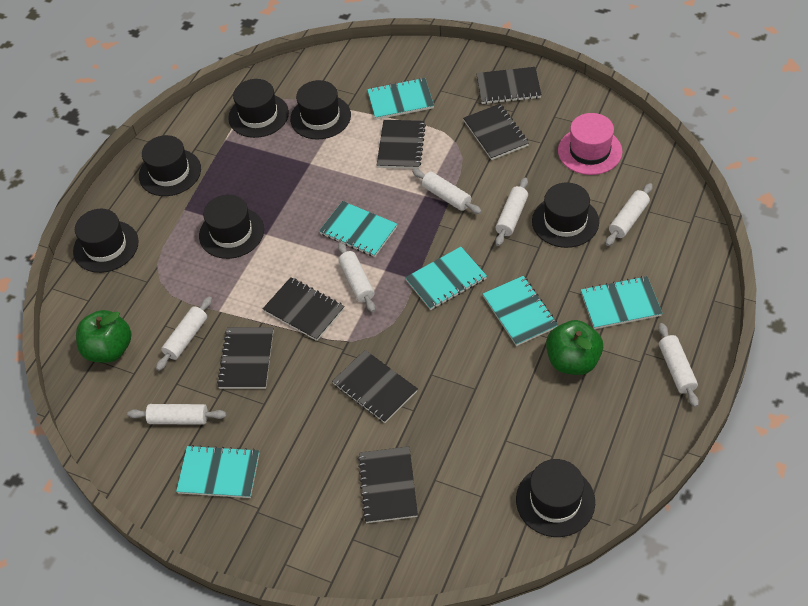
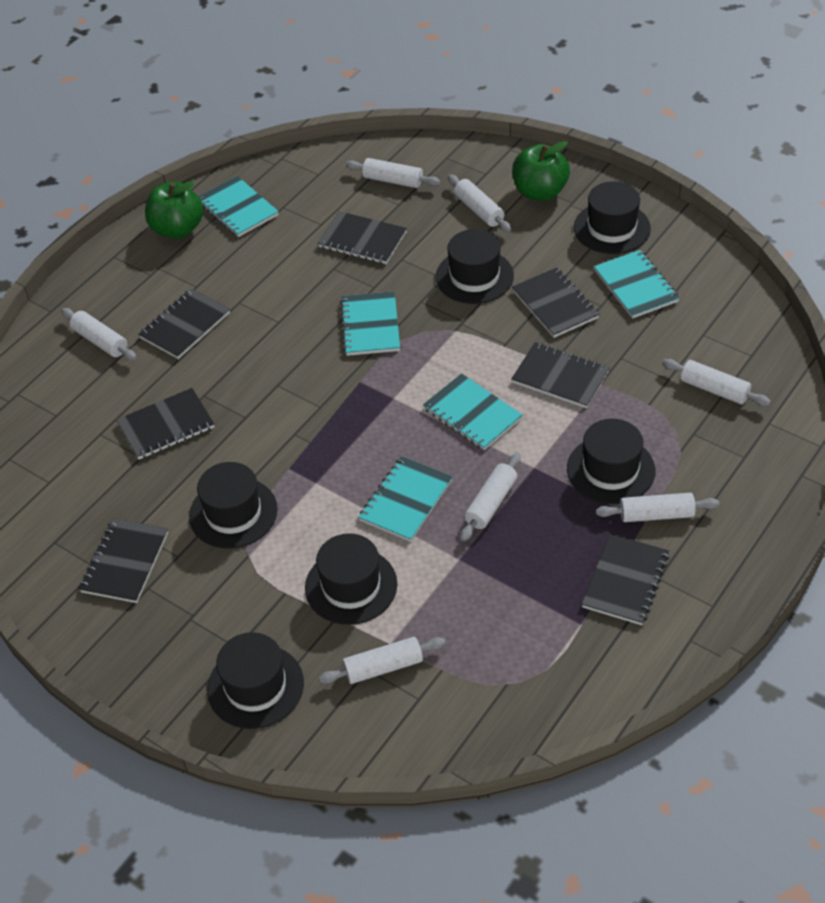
black hat: [73,209,139,273] [139,135,201,196] [199,195,264,259] [228,79,289,138] [290,80,351,140] [516,459,595,537] [532,182,599,248] = 7 -> [189,462,278,549] [207,632,304,729] [305,533,397,625] [436,229,514,304] [567,419,655,504] [574,181,651,254] = 6
pink hat: [558,113,622,175] = 1 -> none = 0
turquoise notebook: [176,445,259,498] [319,201,397,257] [367,78,434,120] [405,247,487,310] [483,276,558,346] [581,276,662,329] = 6 -> [198,176,279,237] [340,291,400,356] [359,456,453,542] [423,373,523,450] [594,250,680,319] = 5

